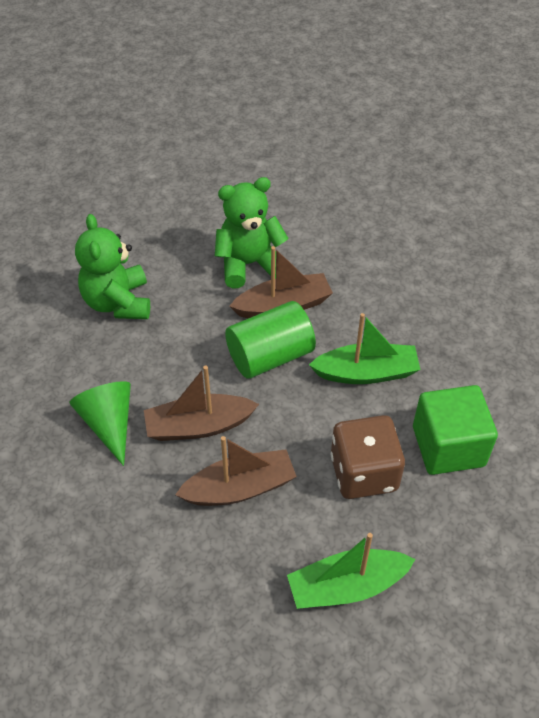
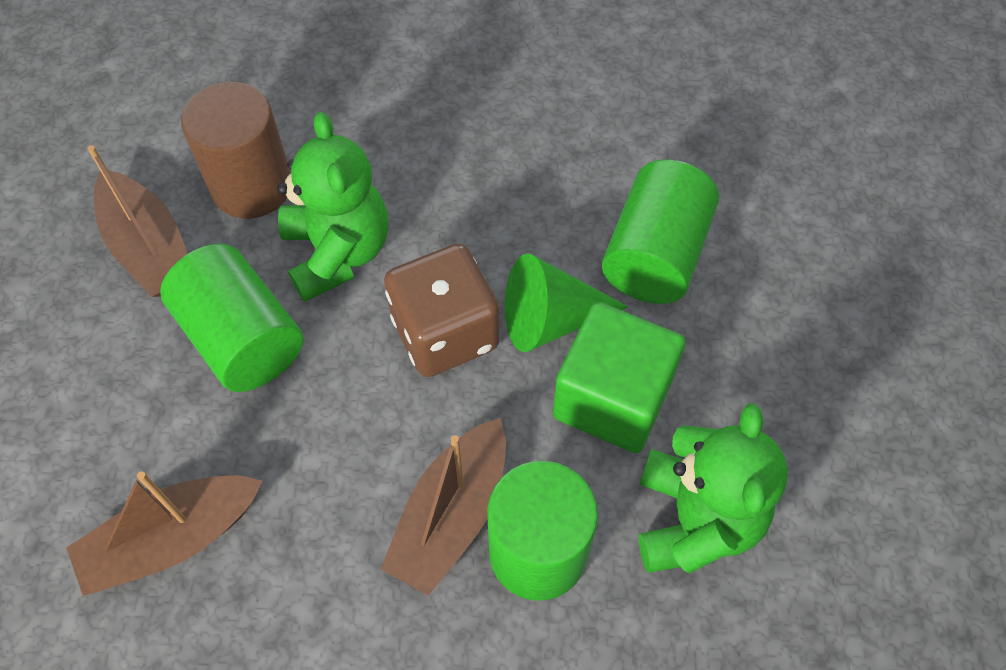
brown cylinder: none = 0 -> [181,82,291,219] = 1
green boat: [287,533,415,609] [309,313,421,384] = 2 -> none = 0
green cylinder: [225,301,316,379] = 1 -> [160,244,303,392] [487,461,598,601] [602,160,719,304] = 3

